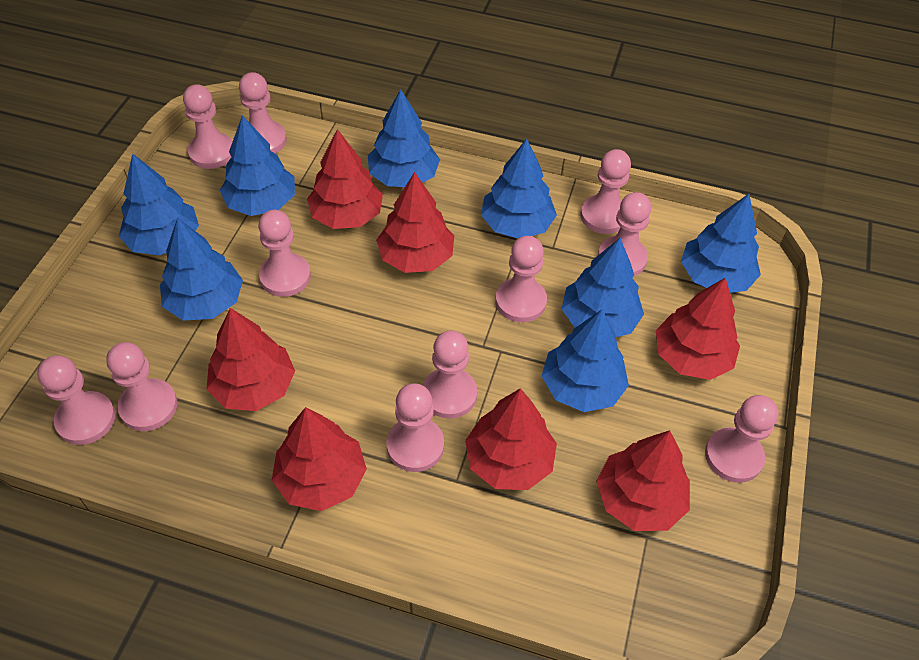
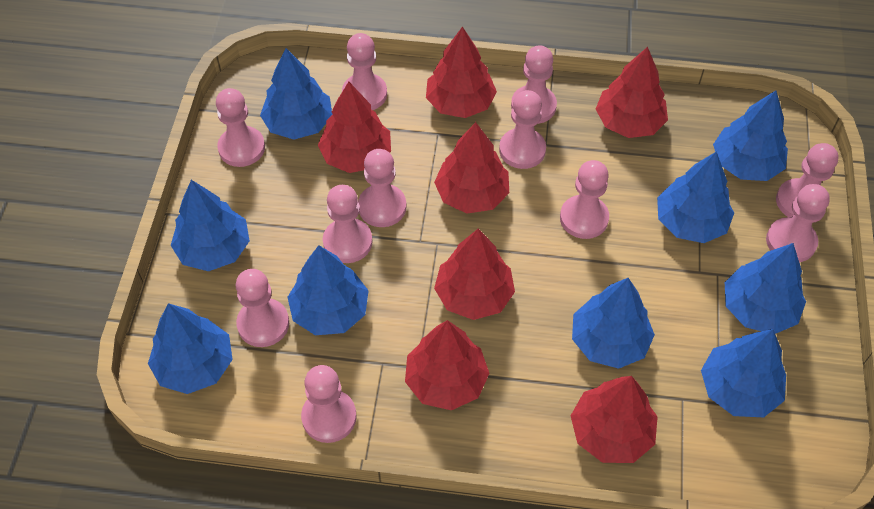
blue tree: [119,154,199,255] [160,218,243,321] [220,115,295,216] [368,89,440,187] [481,139,557,239] [542,310,629,412] [562,238,644,337] [681,194,761,293] = 8 -> [148,303,233,394] [171,180,250,271] [260,48,332,140] [288,245,369,335] [572,278,655,369] [657,151,734,243] [701,329,786,417] [713,90,788,181] [725,243,806,334] = 9

